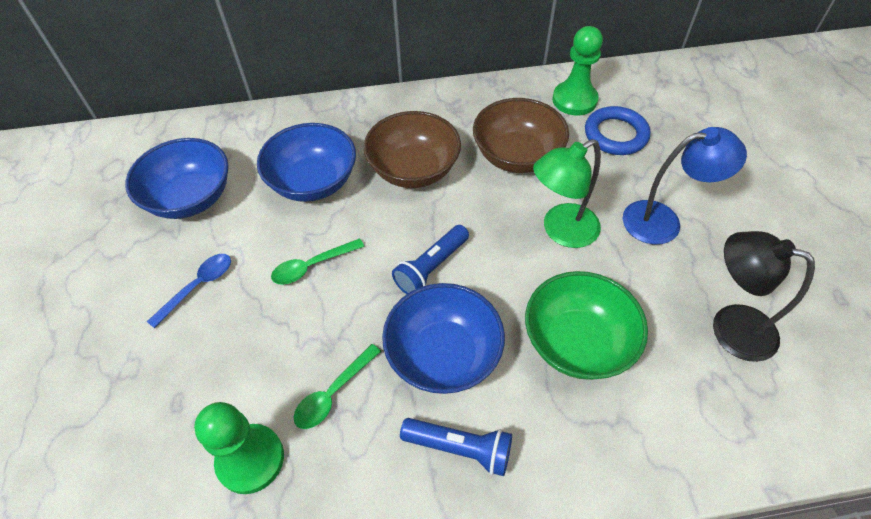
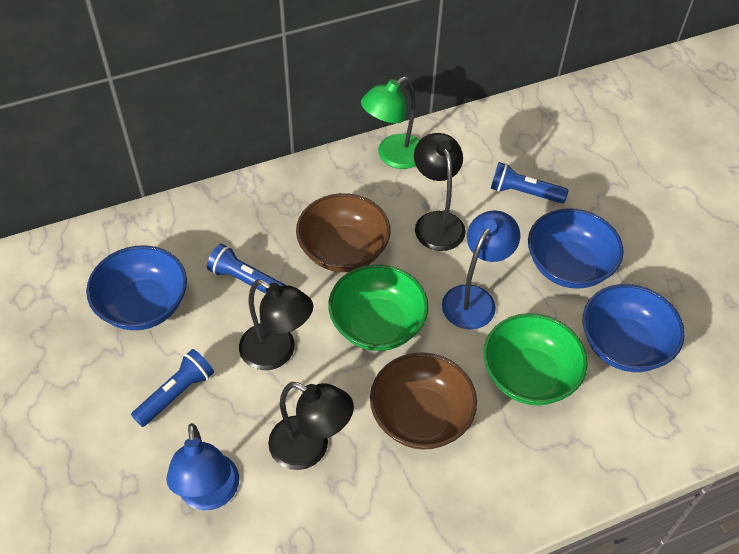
black lamp: [713,231,815,362] = 1 -> [239,279,313,370] [268,382,354,470] [414,133,466,251] = 3
blue flashlight: [392,225,469,294] [400,418,512,476] = 2 -> [131,349,214,427] [207,244,285,294] [491,162,568,203] = 3
blue lamp: [623,127,747,244] = 1 -> [166,423,239,510] [442,210,520,329] = 2
blue ring: [585,106,650,155] = 1 -> none = 0
blue spoon: [147,254,231,328] = 1 -> none = 0
green bowl: [525,271,648,380] = 1 -> [328,264,428,351] [484,313,588,405] = 2
green pawn: [194,402,284,494] [552,26,603,116] = 2 -> none = 0
green spoon: [271,238,364,285] [293,344,381,429] = 2 -> none = 0

